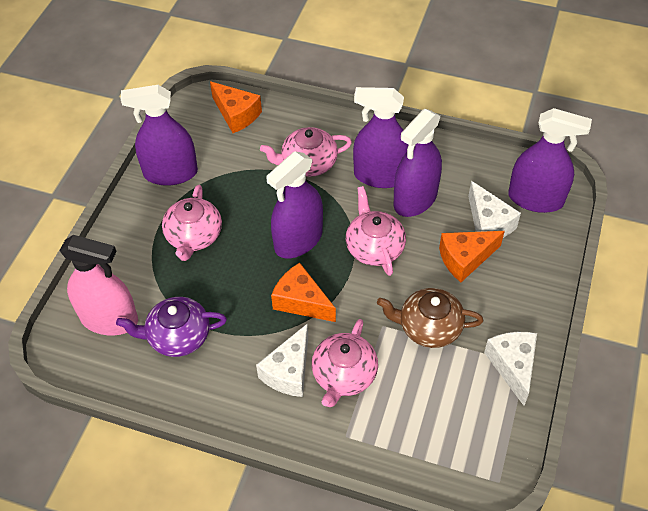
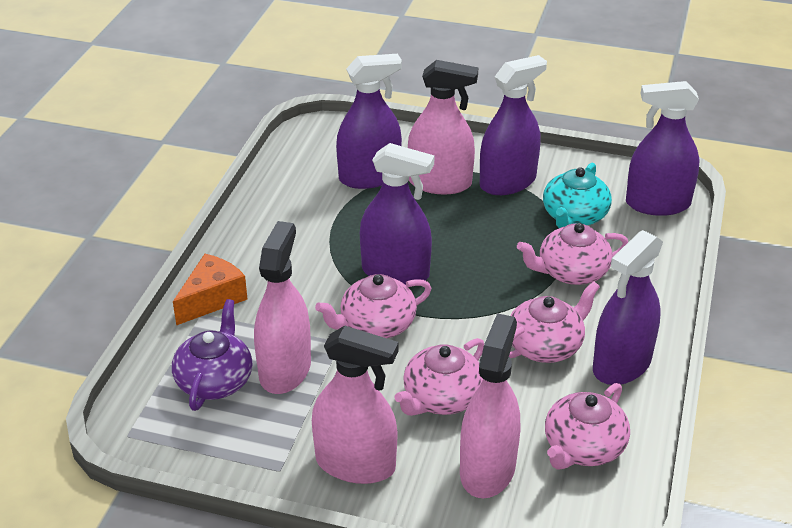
brown teapot: [377,288,483,348] = 1 -> none = 0
orange cheese: [210,81,262,133] [271,263,336,322] [439,231,505,282] = 3 -> [173,254,247,325] = 1
pink spray bottle: [60,235,138,335] = 1 -> [254,221,311,394] [312,326,398,484] [408,60,478,194] [460,313,520,498] = 4
pink teapot: [162,185,222,261] [260,127,352,177] [312,319,378,407] [346,186,406,276] = 4 -> [315,274,432,338] [395,338,484,416] [509,281,600,363] [517,223,628,285] [545,383,630,470] = 5
turquoise teapot: none = 0 -> [543,163,612,228] = 1
white cheese: [256,323,308,397] [468,181,521,238] [484,332,537,406] = 3 -> none = 0

